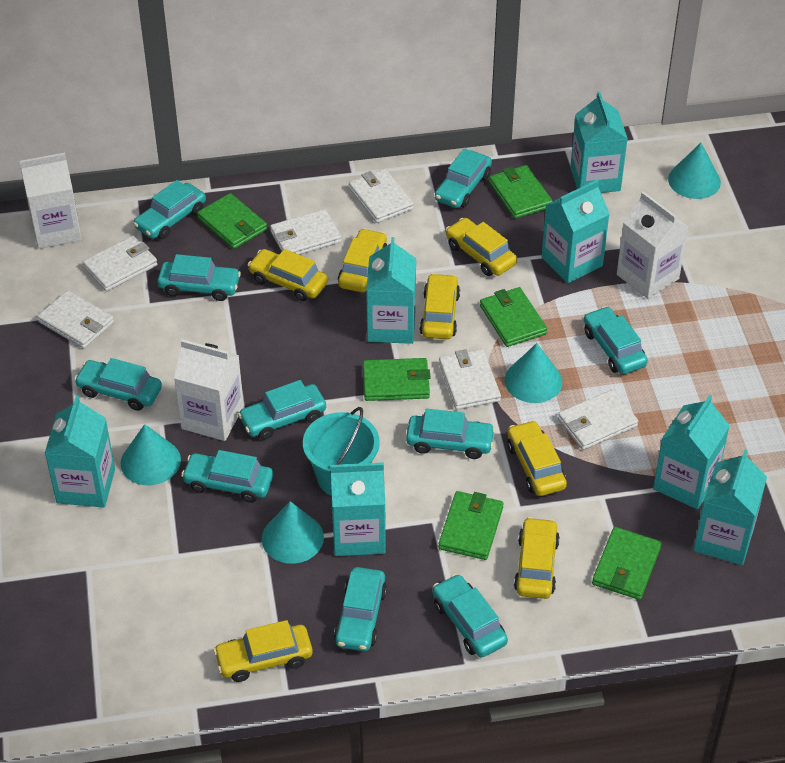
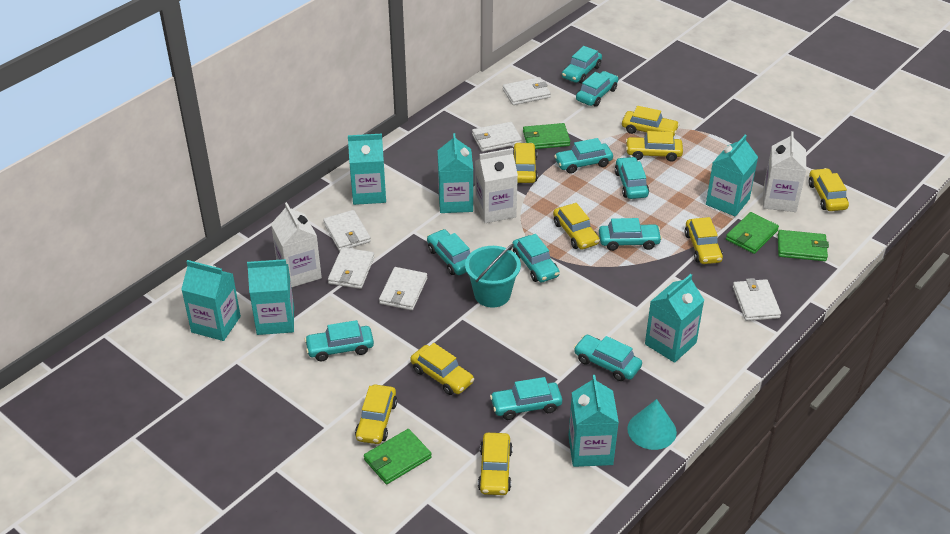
green wallet: [197,193,267,249] [363,358,431,401] [438,491,503,560] [480,287,547,347] [489,165,553,219] [592,527,662,600] = 6 -> [364,429,432,484] [523,123,570,149] [726,212,779,254] [778,230,829,261] = 4
turquoise cone: [121,424,181,485] [262,501,324,564] [505,343,562,403] [668,143,721,199] = 4 -> [627,399,677,450] = 1
yellow car: [213,620,313,682] [248,249,328,301] [338,228,387,292] [420,273,460,339] [446,218,517,276] [507,420,567,496] [514,517,560,599] = 7 -> [355,385,397,444] [410,343,474,395] [478,433,513,495] [513,143,538,183] [553,203,599,249] [622,106,680,136] [626,131,683,162] [685,217,723,264] [809,168,849,211] = 9

